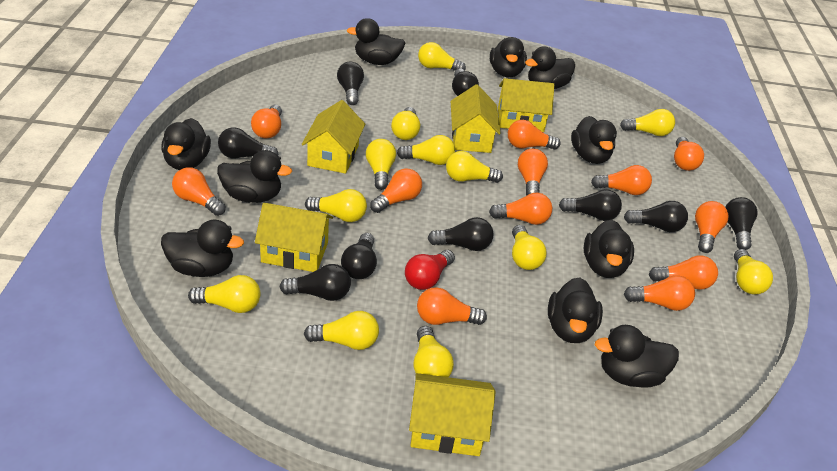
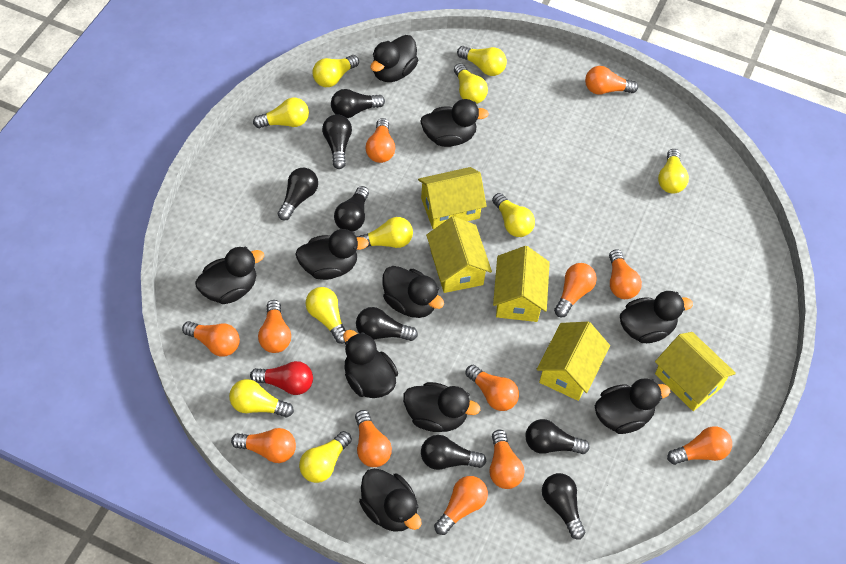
black light bulb: [218,127,278,159] [280,264,351,301] [337,61,364,105] [341,233,377,279] [427,217,493,251] [452,68,479,96] [559,189,622,221] [624,201,688,232] [725,197,758,250] = 9 -> [278,168,318,220] [322,114,352,169] [331,89,385,118] [334,186,369,231] [356,307,418,341] [421,435,486,470] [525,419,590,454] [542,473,585,539] = 8
yellow light bulb: [188,275,260,313] [304,311,379,350] [305,189,367,222] [366,139,396,190] [391,107,420,140] [397,135,455,165] [413,326,454,377] [418,42,466,71] [446,151,503,183] [512,225,547,270] [620,109,675,136] [734,249,773,294] = 12 -> [229,379,294,418] [253,97,309,128] [299,431,352,483] [306,287,346,344] [313,55,359,87] [356,217,413,248] [454,63,488,104] [457,46,507,76] [492,193,535,237] [658,149,689,194] = 10

